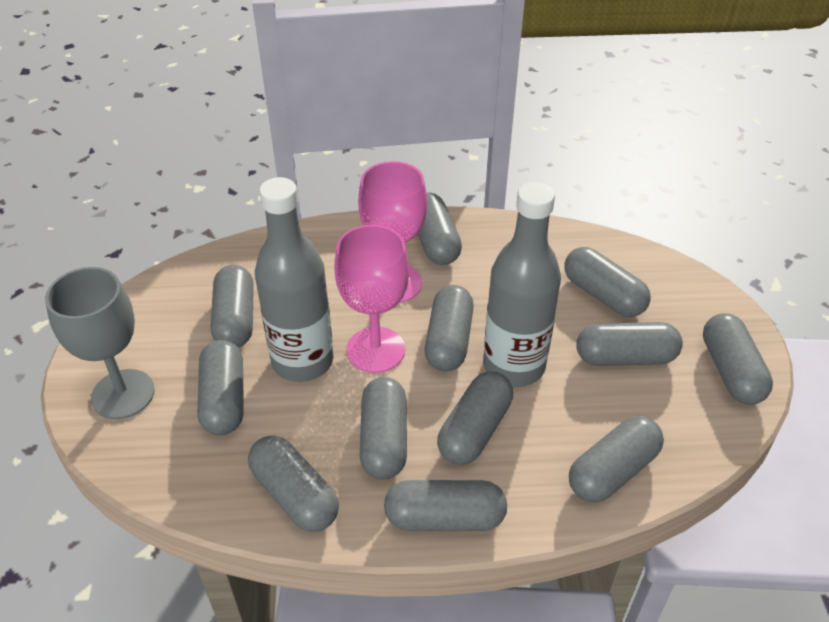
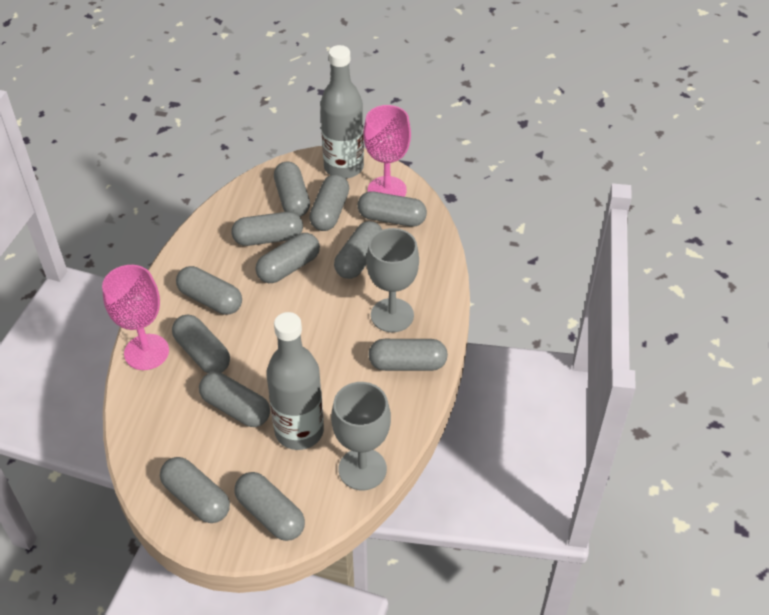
grey goblet: [45,267,155,419] = 1 -> [331,382,391,490] [366,228,419,332] = 2

